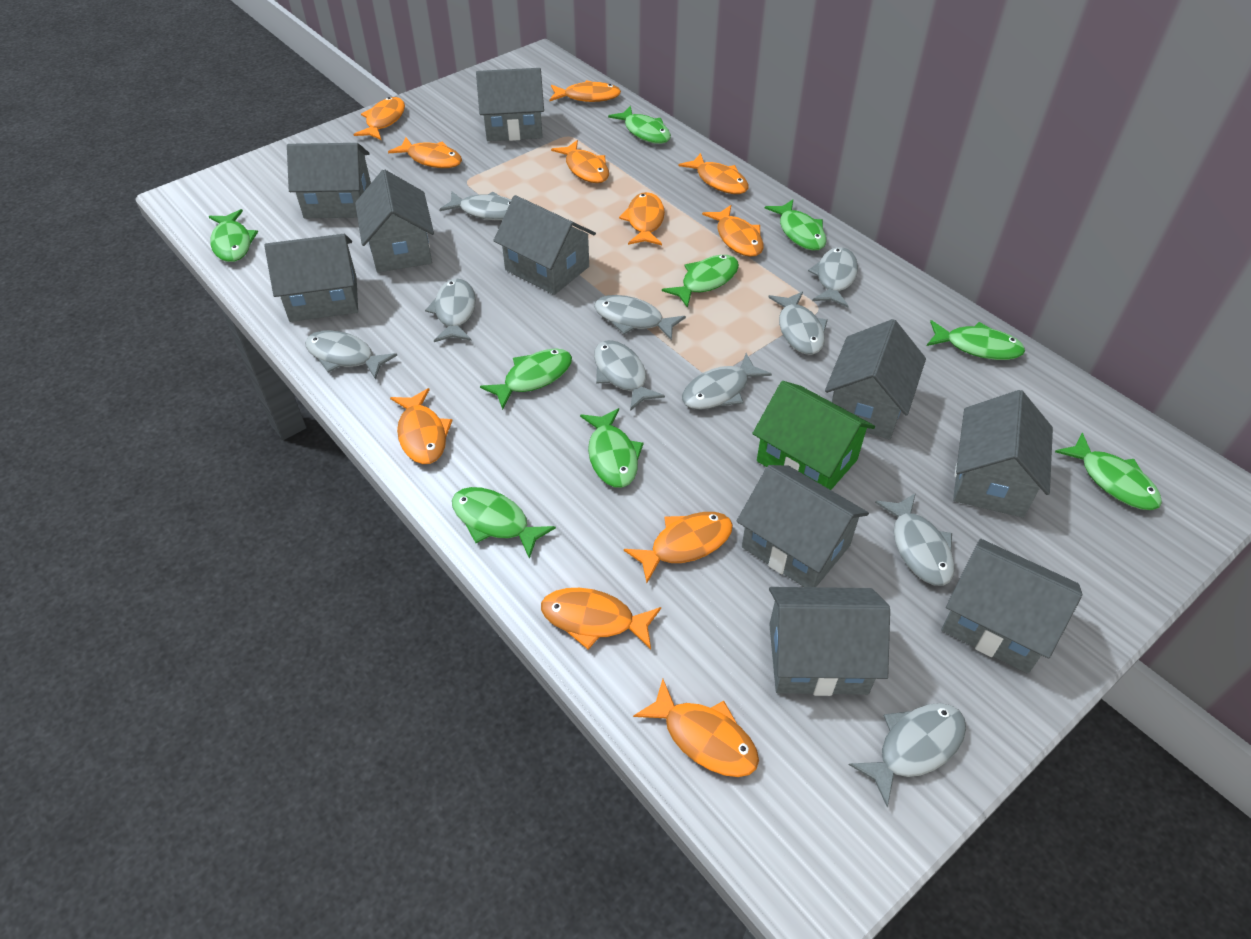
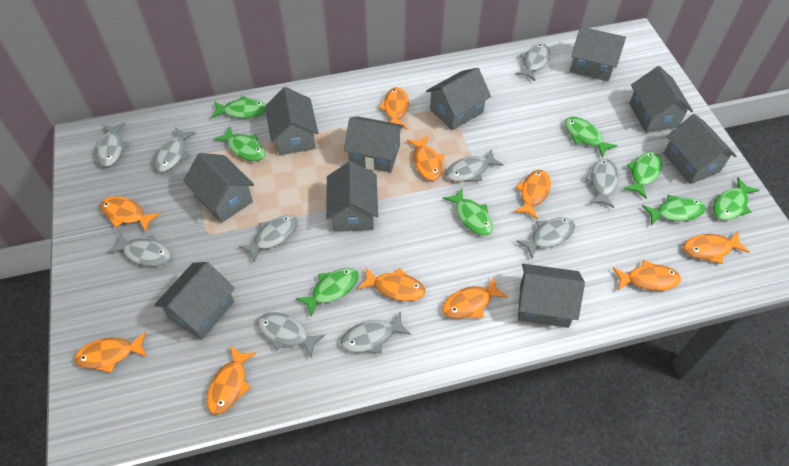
green fish: [209,209,258,262] [452,487,556,559] [480,348,572,410] [580,408,644,488] [608,106,671,144] [662,255,739,308] [765,199,826,251] [927,320,1025,360] [1055,433,1162,510] = 9 -> [211,96,266,118] [214,126,266,161] [296,268,359,317] [443,188,493,235] [565,117,617,157] [623,152,662,199] [642,195,705,226] [713,177,759,220] = 8
green house: [752,381,875,490] = 1 -> none = 0
orange fish: [353,97,405,140] [388,137,462,168] [390,388,453,464] [541,588,661,650] [550,80,621,102] [551,140,609,183] [619,192,665,245] [624,512,733,583] [633,679,759,777] [678,153,749,194] [702,205,764,257] = 11 -> [74,331,147,373] [100,196,160,232] [207,345,256,414] [358,268,425,301] [378,87,409,129] [407,135,444,180] [442,277,508,319] [514,170,551,220] [613,260,681,291] [684,232,749,264] = 10

